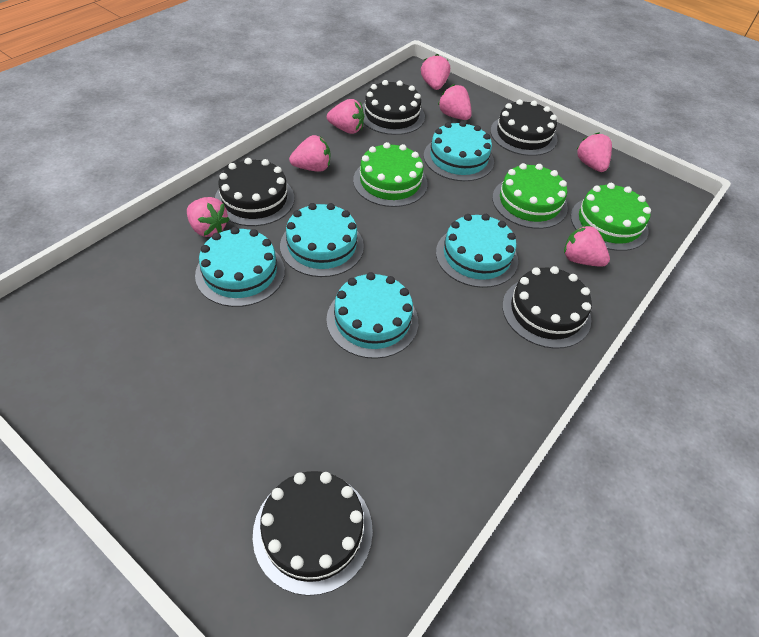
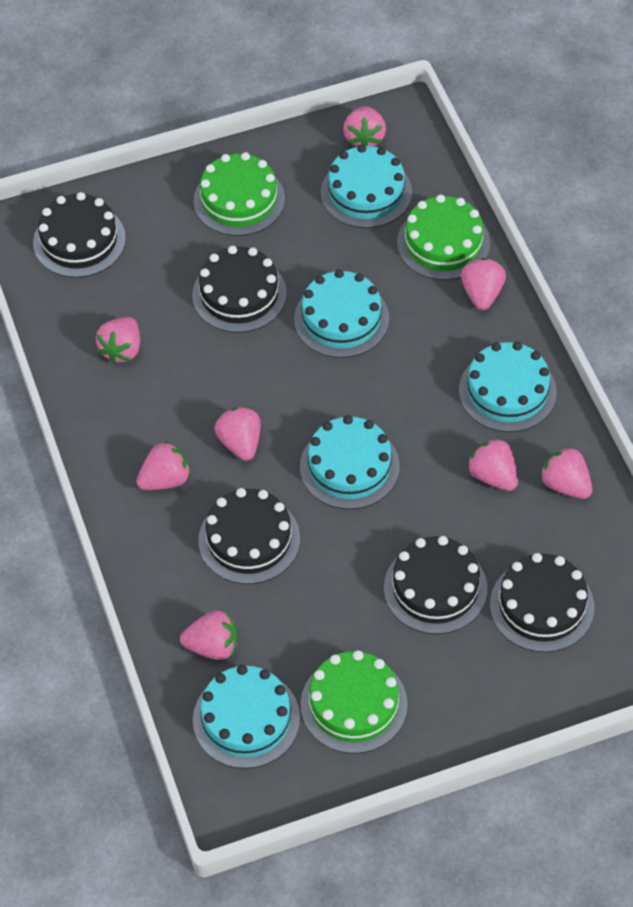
pink strawberry: [187,197,230,237] [289,135,330,172] [327,99,364,134] [421,54,450,90] [438,84,472,120] [564,225,610,267] [576,132,612,172] = 7 -> [96,317,140,364] [136,441,191,490] [180,610,238,660] [215,407,261,461] [343,106,386,147] [461,258,506,310] [467,437,518,491] [540,446,592,499] = 8

